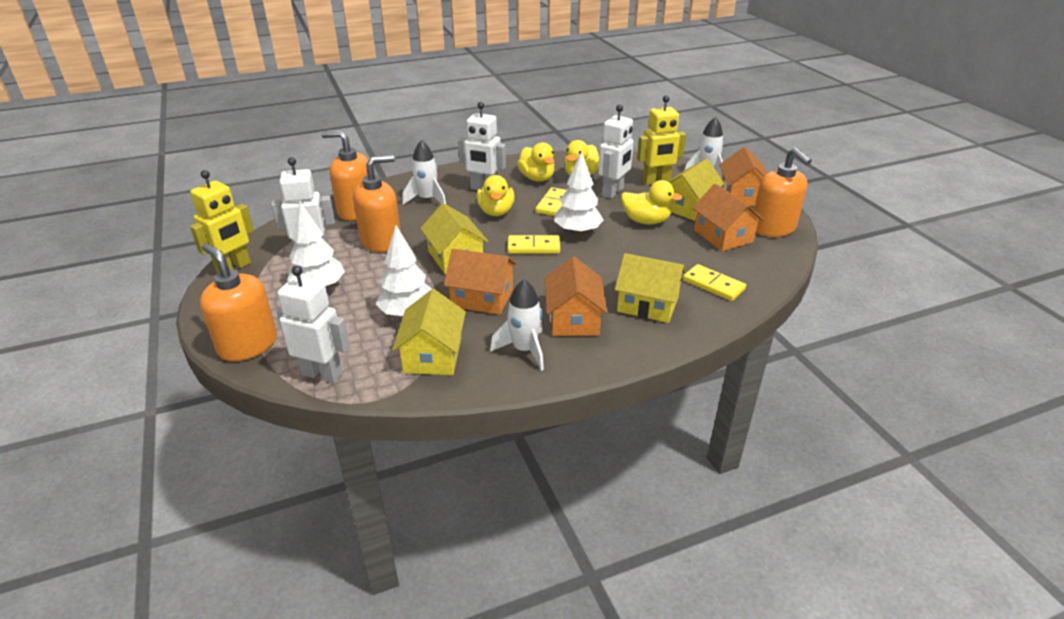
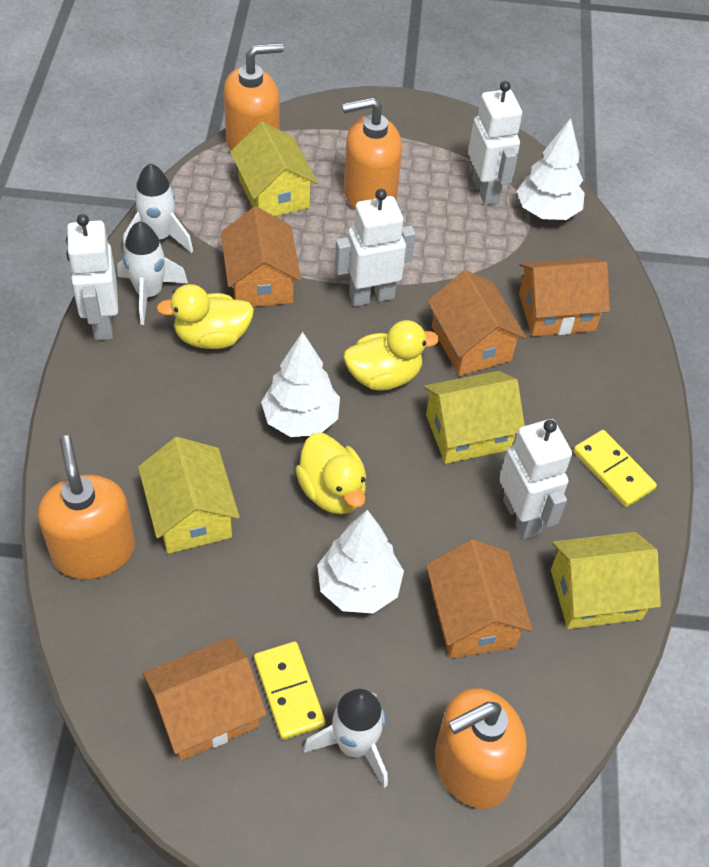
orange house: [444,249,517,315] [545,257,608,336] [692,184,764,251] [719,147,768,206] = 4 -> [143,637,267,760] [221,206,301,307] [426,539,533,659] [427,270,526,376] [519,258,610,337] = 5
yellow domino: [508,235,560,253] [535,187,566,216] [683,264,746,301] = 3 -> [254,642,326,740] [574,430,657,507] = 2
yellow duck: [477,175,515,216] [517,142,555,182] [564,140,599,176] [621,180,683,224] = 4 -> [156,284,254,349] [295,433,366,514] [344,320,439,391] = 3
yellow robot: [190,170,254,273] [637,95,686,185] = 2 -> none = 0

